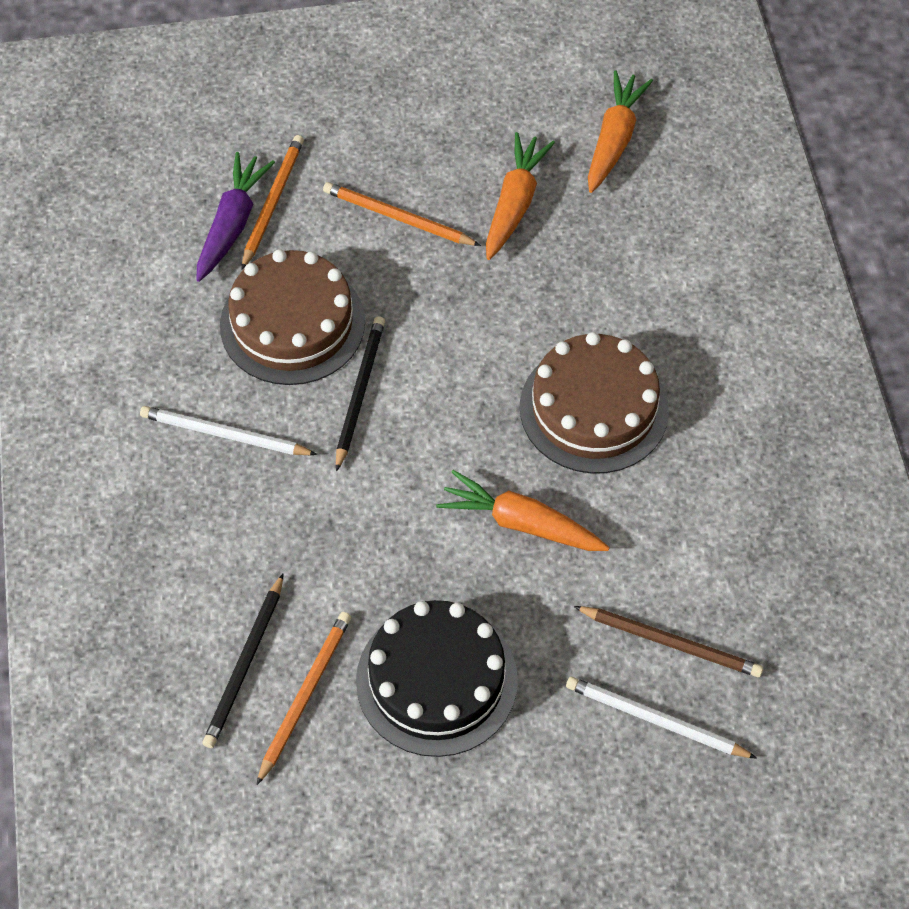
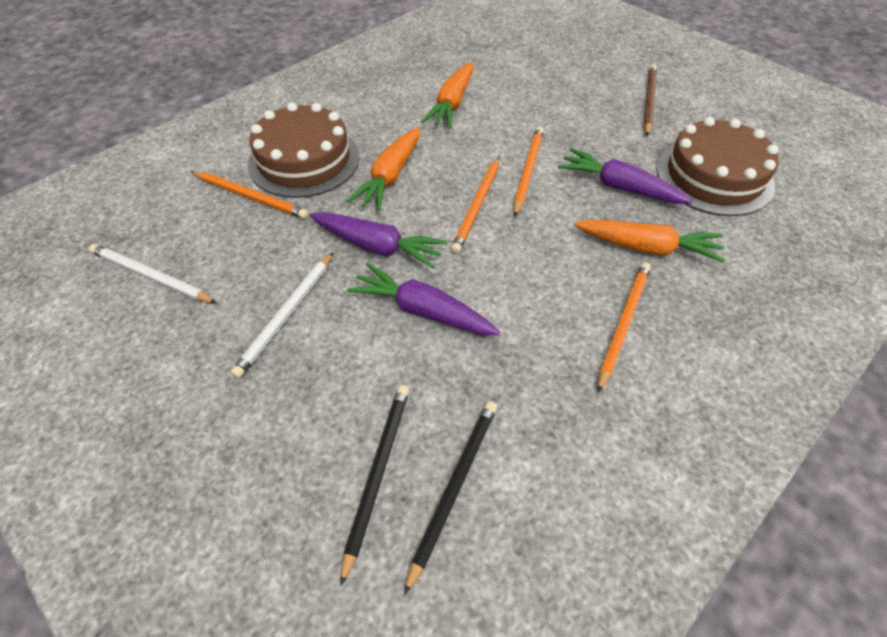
black cake: [356,600,518,757] = 1 -> none = 0
orange pencil: [242,135,304,270] [257,612,351,785] [323,182,481,246] = 3 -> [190,171,309,219] [451,157,499,254] [514,126,544,217] [598,262,651,393] = 4
purple carrot: [196,152,275,282] = 1 -> [309,212,447,269] [347,263,500,335] [558,148,693,204] = 3

